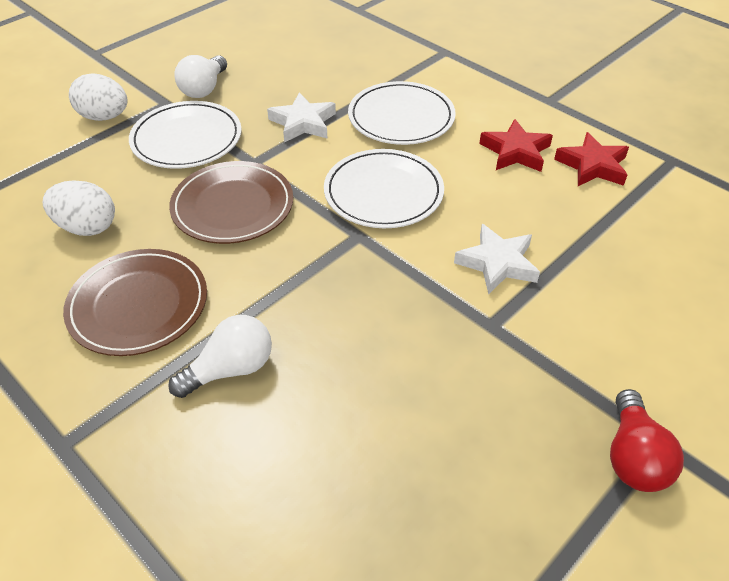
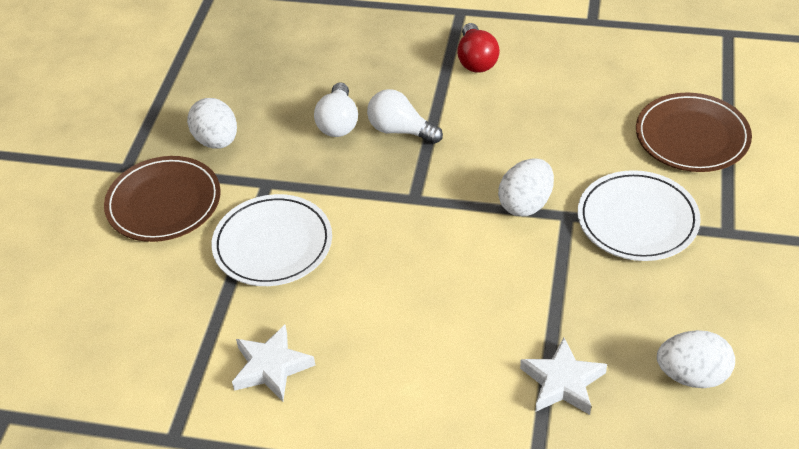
red star: [479,119,553,172] [554,132,629,186] = 2 -> none = 0
white egg: [43,180,115,236] [69,73,128,121] = 2 -> [187,98,237,149] [498,158,554,217] [657,330,735,388] = 3
white plate: [129,101,242,169] [324,149,444,228] [348,81,456,145] = 3 -> [211,194,332,286] [578,170,701,261] = 2

